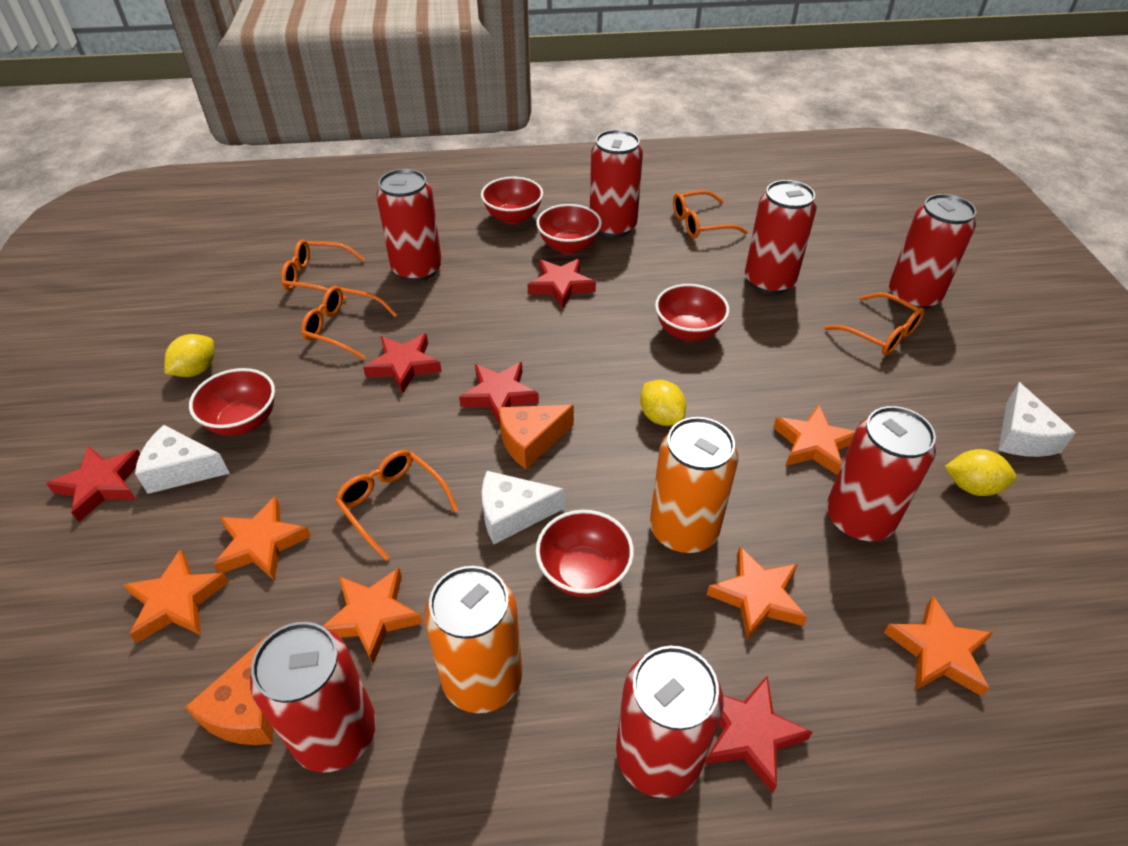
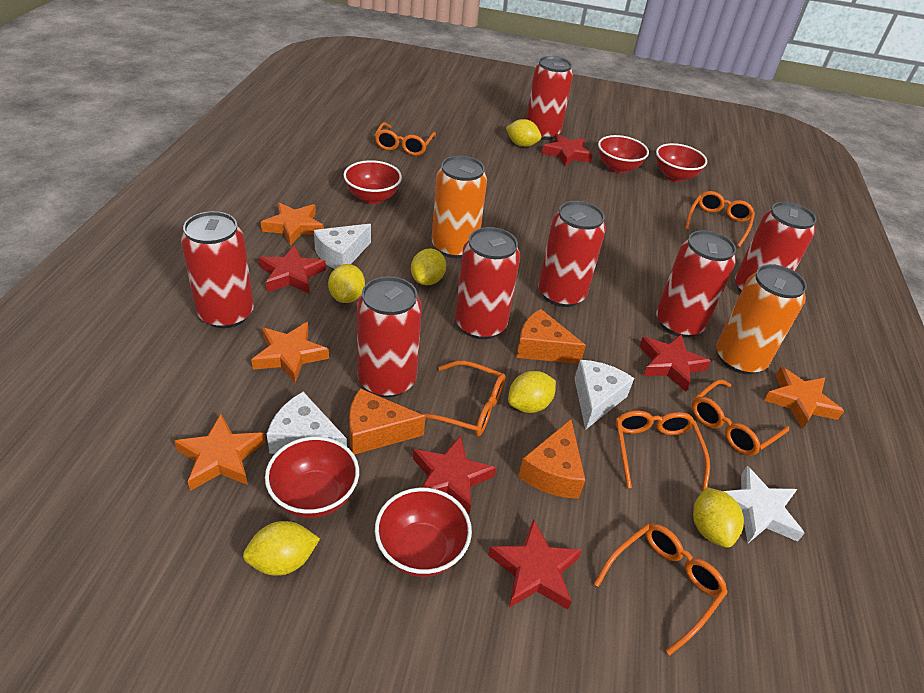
orange cheese: [185,634,274,745] [499,405,574,469] = 2 -> [349,388,426,455] [516,309,586,364] [518,419,585,499] = 3
orange glasses: [281,239,365,300] [301,286,398,360] [335,450,459,561] [673,190,748,239] [824,292,925,356] = 5 -> [375,122,436,156] [421,361,505,437] [594,523,728,655] [615,410,710,490] [685,191,755,247] [692,379,789,456] = 6
orange star: [124,549,229,643] [213,496,311,581] [323,568,423,664] [707,546,807,640] [773,405,855,475] [884,596,993,696] = 6 -> [174,414,266,491] [251,322,329,383] [261,203,324,246] [764,367,844,429] = 4
white star: none = 0 -> [723,466,805,543] = 1
yellow lemon: [165,334,214,377] [640,380,686,426] [945,449,1017,496] = 3 -> [243,521,320,576] [328,264,365,303] [411,248,446,285] [506,119,541,147] [508,371,556,413] [693,487,744,548] = 6

